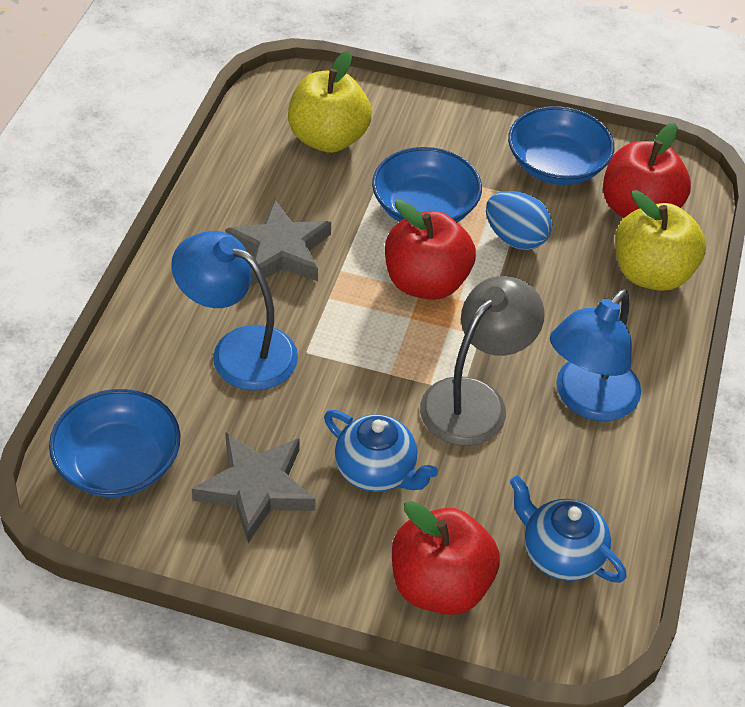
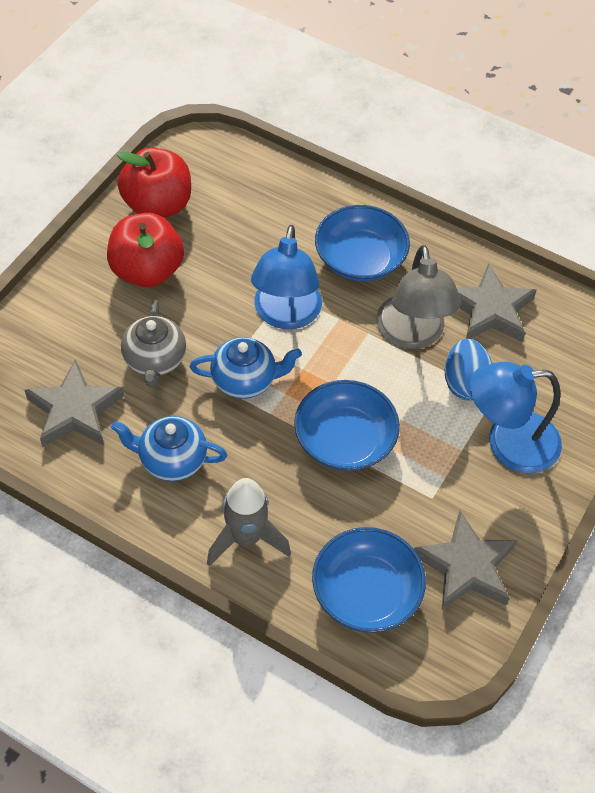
grey rocket: none = 0 -> [207,478,291,567] = 1
grey star: [192,432,315,543] [225,199,331,286] = 2 -> [25,360,124,447] [414,511,517,610] [457,263,537,342] = 3
grey teapot: none = 0 -> [121,299,186,387] = 1
red apple: [385,200,476,300] [392,501,500,615] [603,123,691,218] = 3 -> [107,213,184,287] [117,147,191,218] = 2
yellow apple: [288,51,372,153] [615,190,706,291] = 2 -> none = 0

